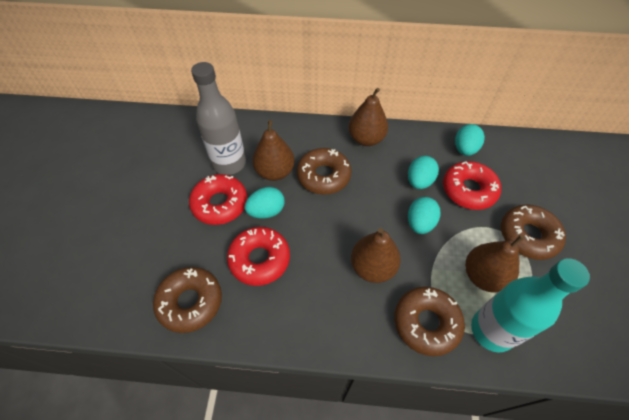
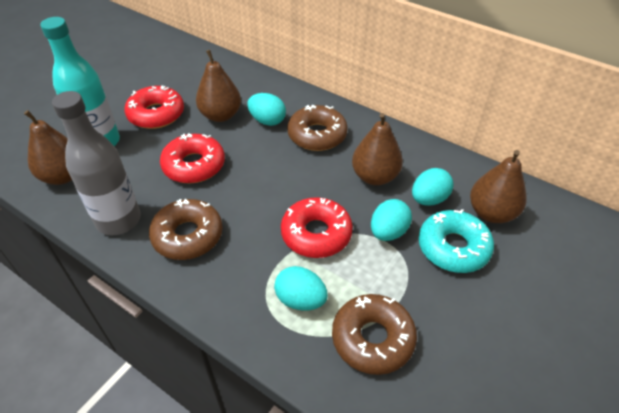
brown donut: [153,267,222,333] [297,148,352,195] [394,287,465,356] [501,204,566,260] = 4 -> [149,199,223,260] [287,105,348,151] [332,294,417,375] = 3
turquoise donut: none = 0 -> [419,209,494,273] = 1

